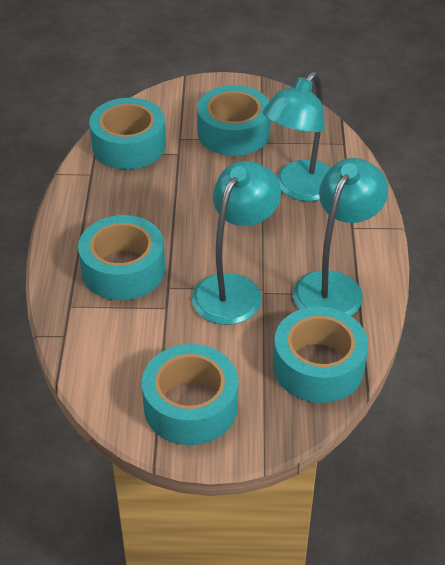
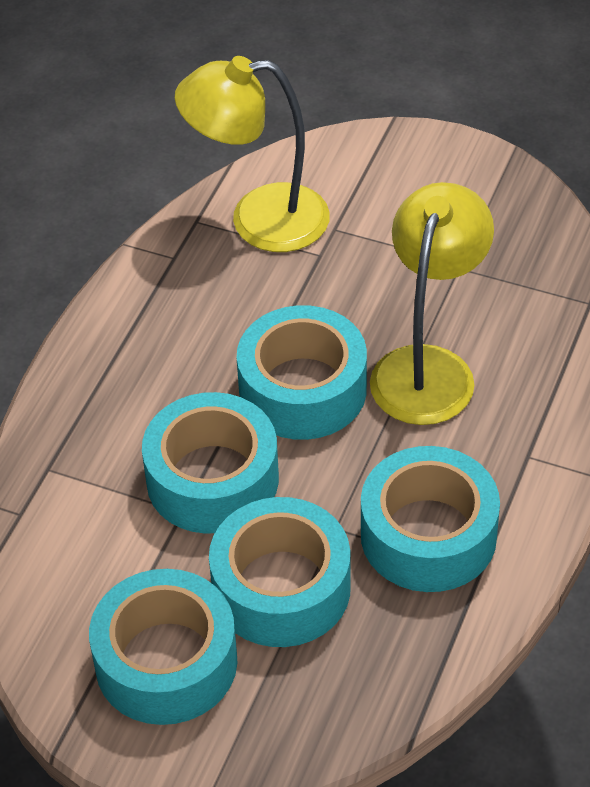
turquoise lamp: [192,161,281,325] [263,72,331,202] [293,158,388,316] = 3 -> none = 0
yellow lamp: none = 0 -> [175,56,330,252] [370,182,494,425] = 2

